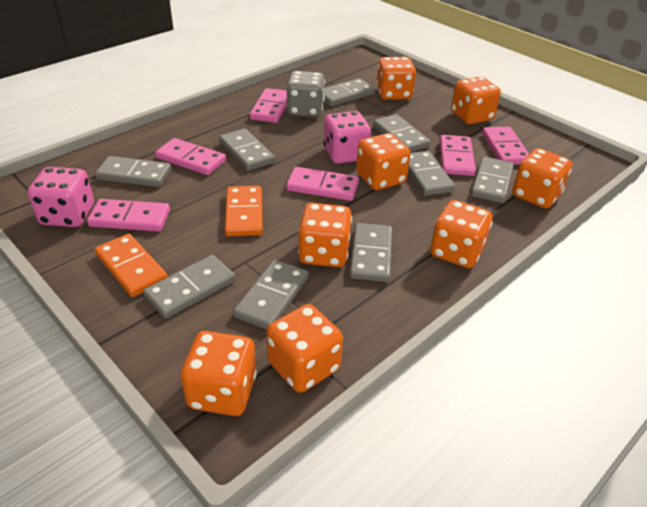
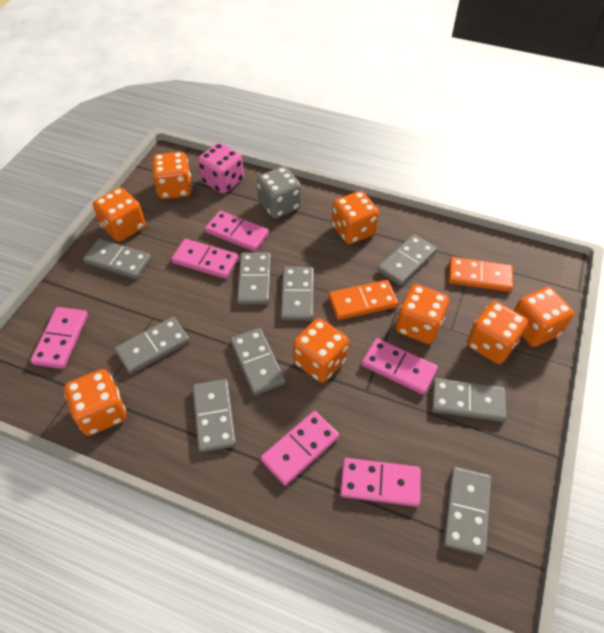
pink dice: [28,167,94,227] [324,111,371,164] = 2 -> [198,143,244,194] = 1

